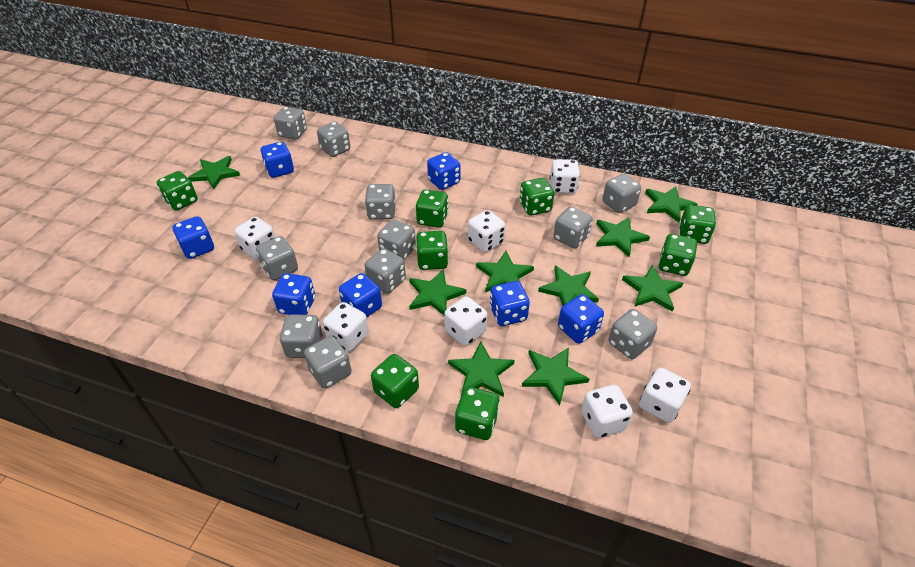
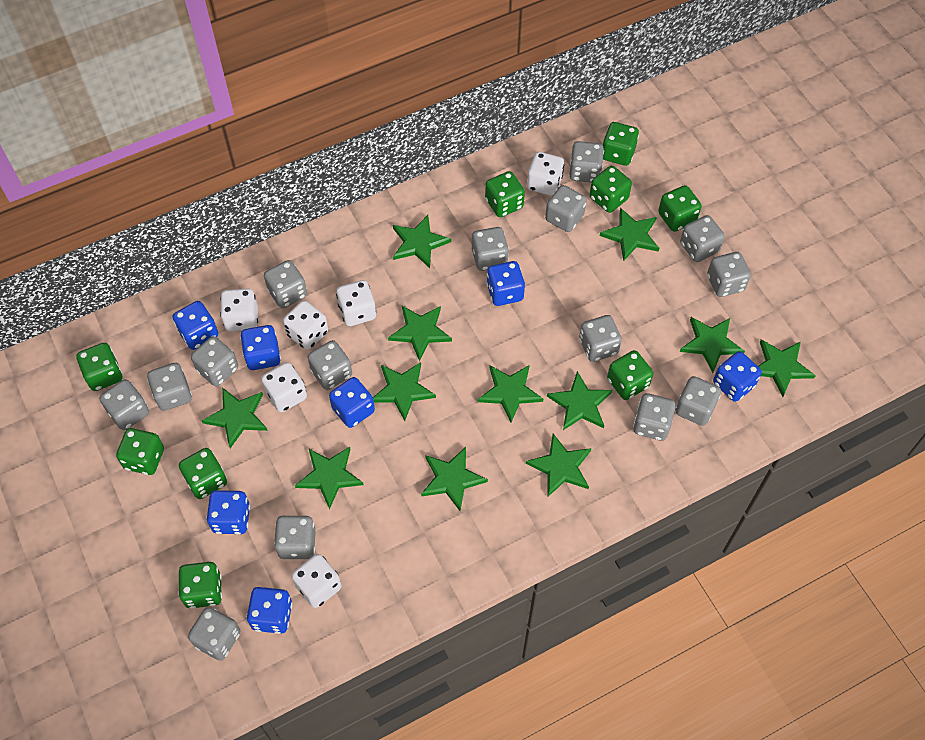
green dice: [157,171,198,210] [371,354,419,408] [416,190,449,228] [416,231,448,270] [455,387,500,440] [520,178,554,216] [658,234,697,276] [679,205,716,244] = 8 -> [77,343,122,391] [116,428,164,475] [178,562,222,609] [179,448,227,499] [485,171,525,217] [590,166,632,213] [603,122,639,166] [607,350,653,400] [658,185,702,232] = 9
green star: [188,156,240,189] [409,269,466,315] [448,341,515,397] [476,251,534,292] [522,348,589,406] [538,265,599,306] [596,217,650,257] [622,265,683,312] [645,186,698,223] = 9 -> [202,388,268,448] [295,447,364,510] [373,362,436,421] [388,306,452,361] [393,215,451,268] [421,447,488,511] [478,365,543,422] [526,434,591,496] [547,371,612,430] [600,207,659,261] [680,317,745,373] [758,339,816,397] = 12
grey dice: [256,236,298,280] [274,107,307,140] [279,314,323,358] [304,336,352,388] [317,122,350,157] [364,248,406,294] [365,184,396,220] [377,220,416,260] [554,207,593,249] [603,174,641,213] [609,309,657,359] = 11 -> [100,379,149,430] [147,363,192,411] [188,607,241,661] [191,336,238,386] [264,260,307,308] [274,515,316,559] [307,340,352,390] [472,227,509,271] [545,185,587,232] [570,141,604,182] [579,315,622,362] [633,393,676,441] [676,376,721,426] [680,215,725,262] [707,252,751,297] = 15
white dice: [234,217,275,260] [323,302,369,352] [444,296,488,346] [468,210,505,252] [550,159,580,194] [581,385,633,438] [639,368,691,423] = 7 -> [220,289,258,331] [261,362,307,412] [283,300,328,350] [292,554,342,608] [336,280,376,326] [527,152,564,196] = 6

